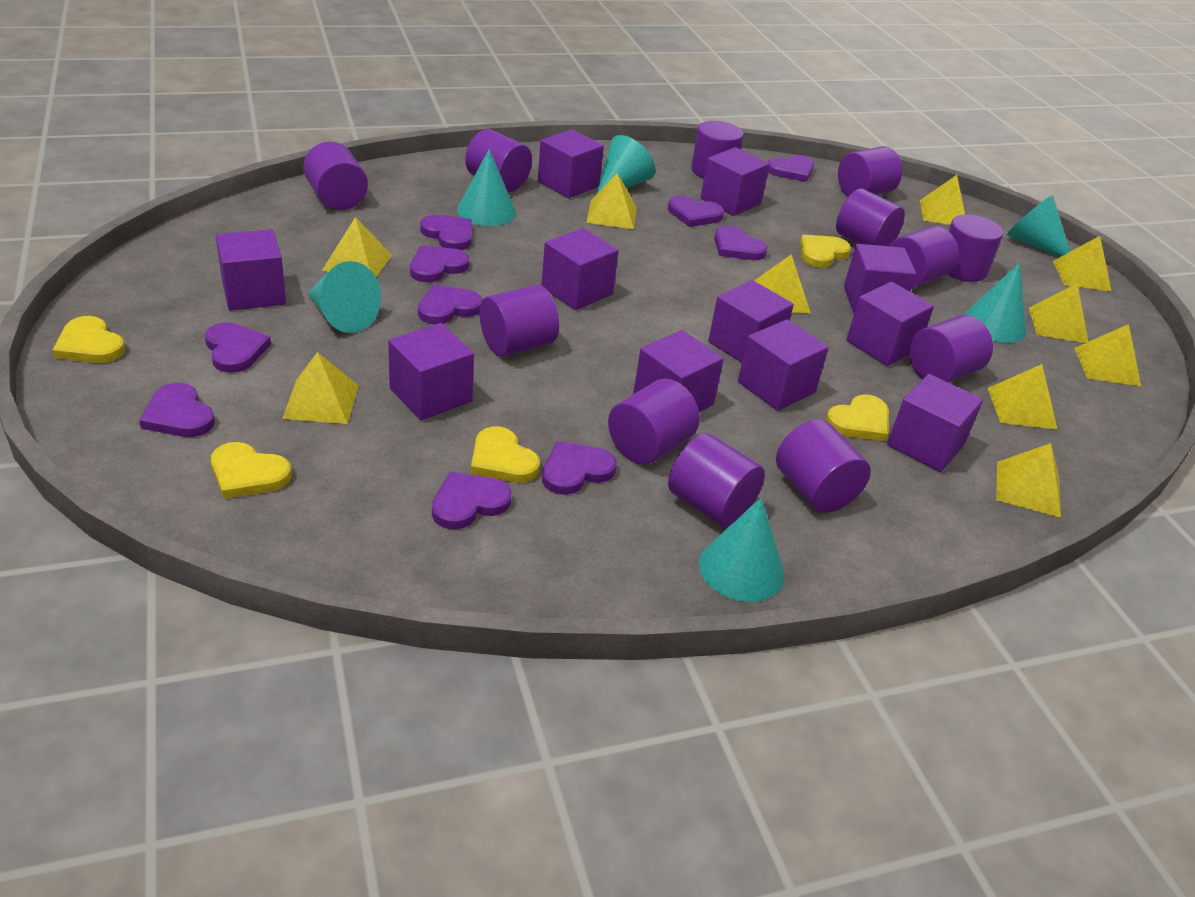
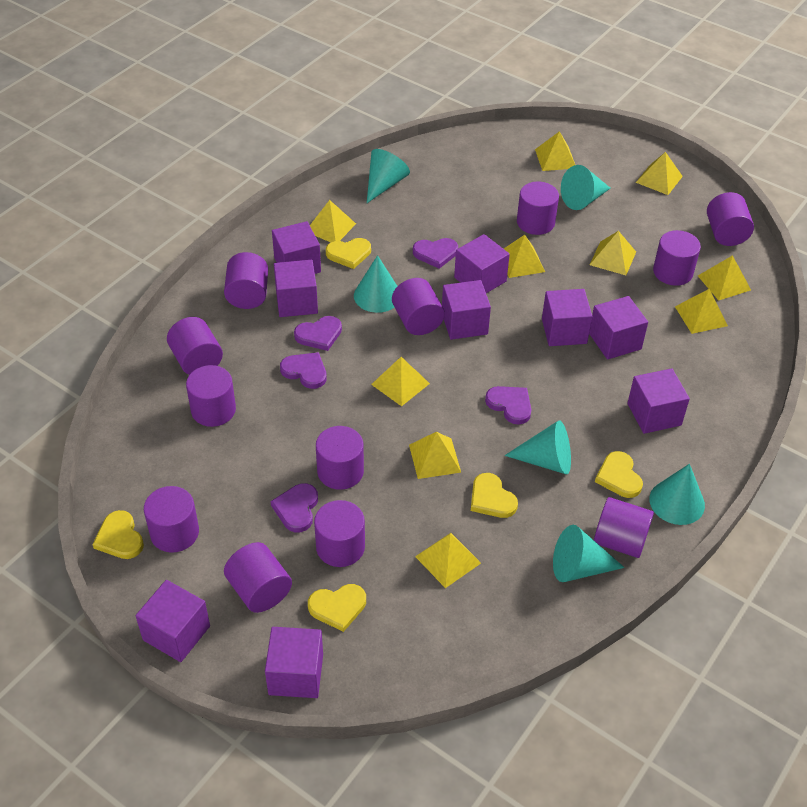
purple cube: [216,229,286,311] [388,323,474,420] [538,129,604,198] [541,228,619,310] [633,330,724,412] [701,147,770,216] [708,280,794,363] [738,319,829,411] [844,244,916,313] [846,282,934,366] [887,374,983,472] = 11 -> [136,580,210,662] [265,627,323,698] [272,221,321,274] [274,260,318,317] [442,280,491,340] [454,234,510,293] [542,289,593,346] [589,296,648,360] [627,368,690,434] = 9
purple heart: [139,383,215,437] [205,322,271,373] [410,246,469,282] [418,285,483,324] [420,215,472,250] [432,472,512,529] [542,441,617,495] [668,196,724,227] [714,226,768,260] [768,155,814,182] = 10 -> [270,483,318,532] [280,352,327,389] [294,316,342,351] [413,238,458,269] [485,386,532,425] = 5

